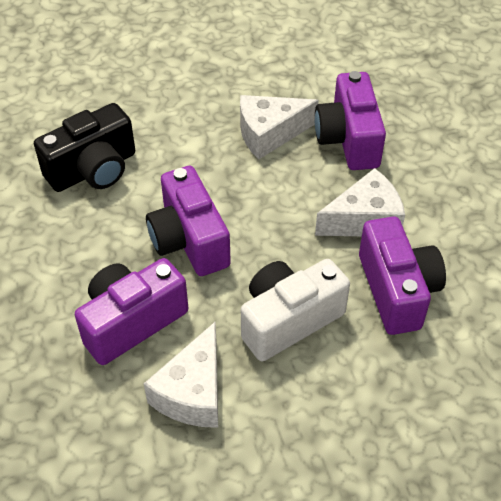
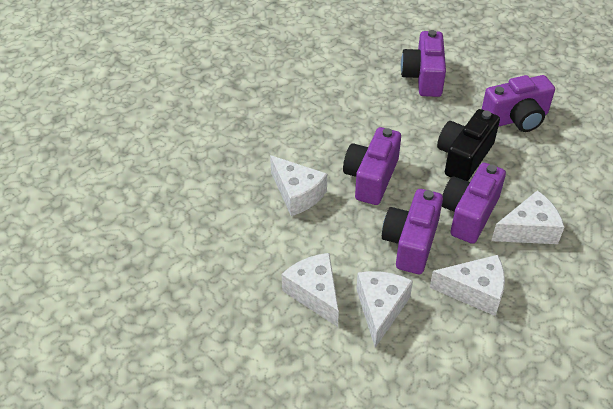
purple camera: [75,258,188,365] [146,166,231,276] [315,71,386,170] [359,216,446,335] = 4 -> [343,127,401,205] [382,189,443,274] [401,30,446,97] [442,162,506,244] [482,75,555,132] = 5
white camera: [241,259,350,361] = 1 -> none = 0
white cheese: [144,322,218,428] [240,95,319,159] [315,168,405,236] = 3 -> [270,155,327,216] [281,253,339,327] [356,271,413,348] [430,255,505,316] [491,190,564,244] = 5

